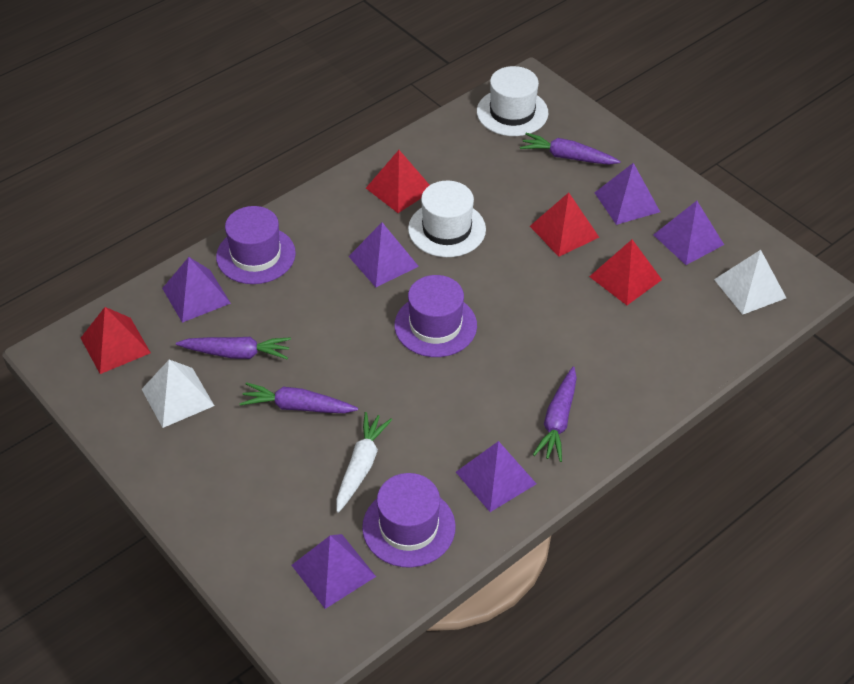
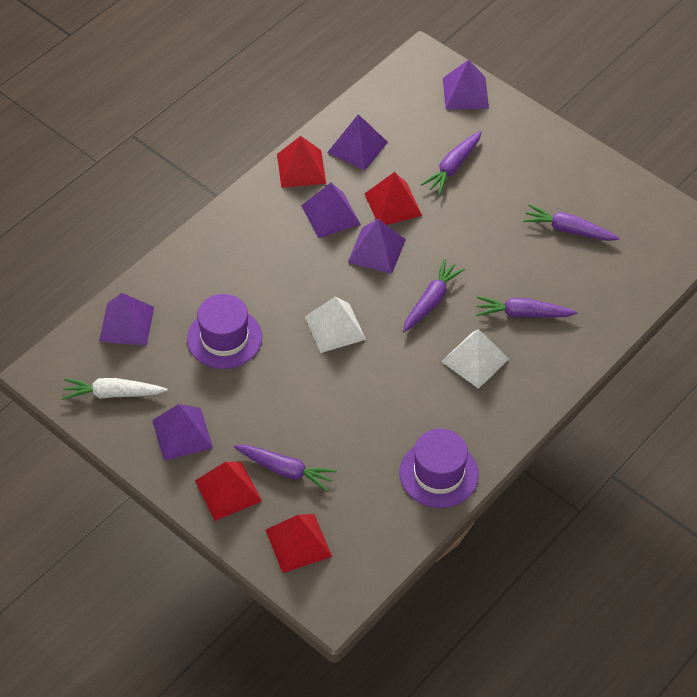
purple carrot: [176,337,291,360] [239,382,358,413] [520,133,621,165] [533,367,577,462] = 4 -> [234,445,337,491] [403,259,465,332] [421,131,482,195] [476,296,578,318] [523,204,620,241] = 5
purple hat: [216,206,296,284] [362,473,456,568] [394,275,477,357] = 3 -> [187,294,262,369] [399,429,479,508] = 2
white hat: [408,181,486,257] [477,66,548,136] = 2 -> none = 0

